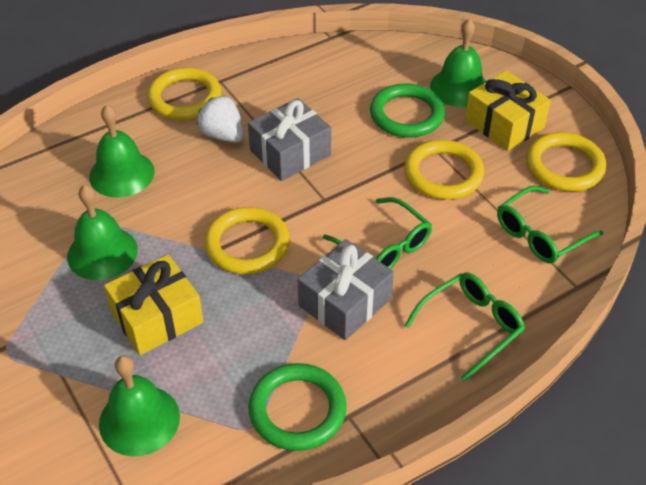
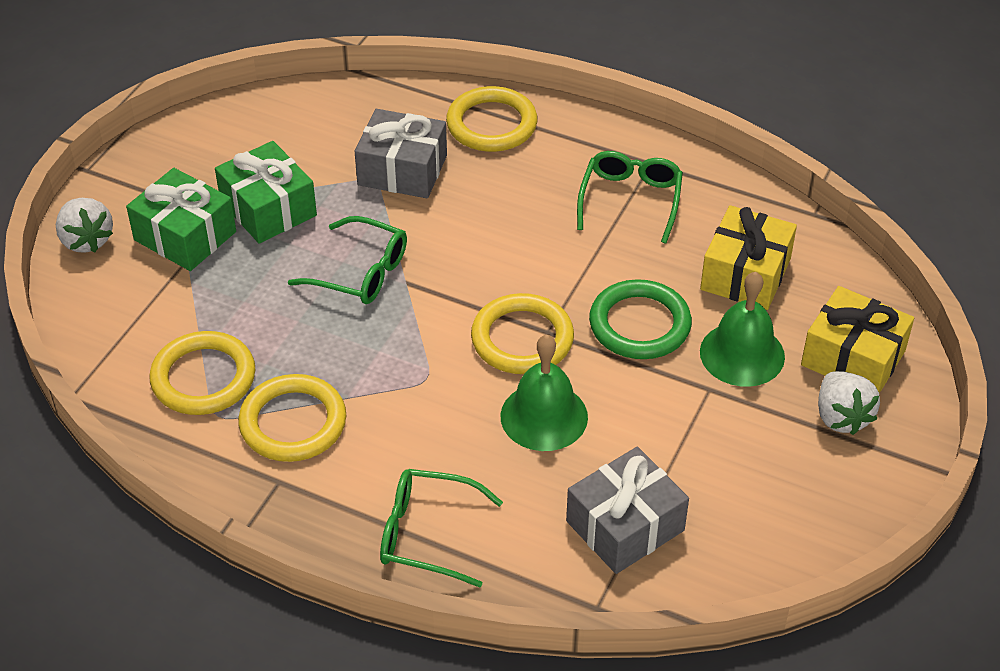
green bell: [67,184,138,280] [89,105,155,197] [99,355,180,456] [430,19,486,107] = 4 -> [500,335,588,451] [700,272,785,387] = 2
green gift: none = 0 -> [126,168,236,271] [215,141,317,244] = 2
green ring: [248,363,347,451] [370,83,445,138] = 2 -> [589,279,692,359] = 1
white strawberry: [197,96,244,143] = 1 -> [56,198,113,253] [818,371,880,435] = 2

